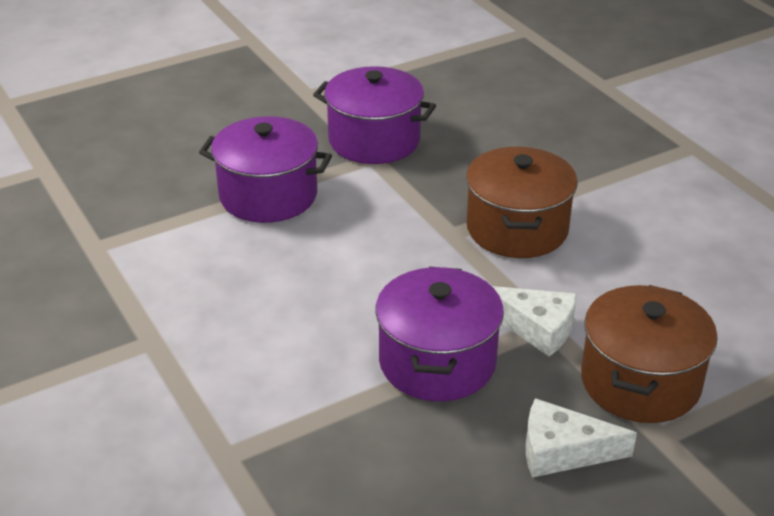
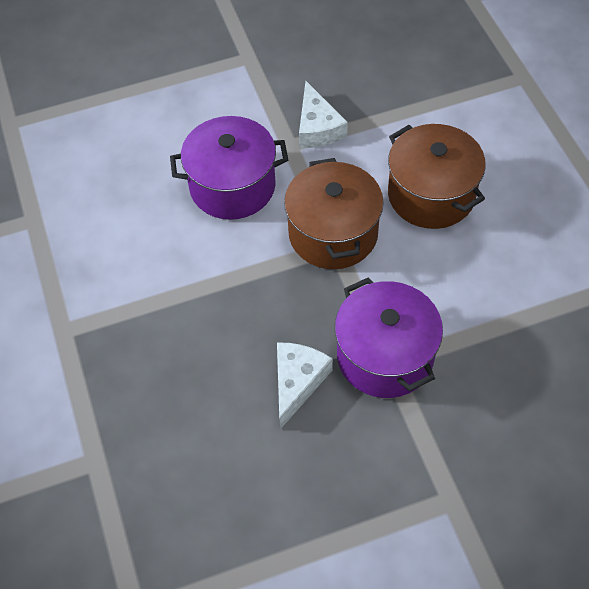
purple pot: [199,116,332,223] [313,66,436,164] [375,267,504,401] = 3 -> [170,116,288,220] [335,277,443,398] = 2

